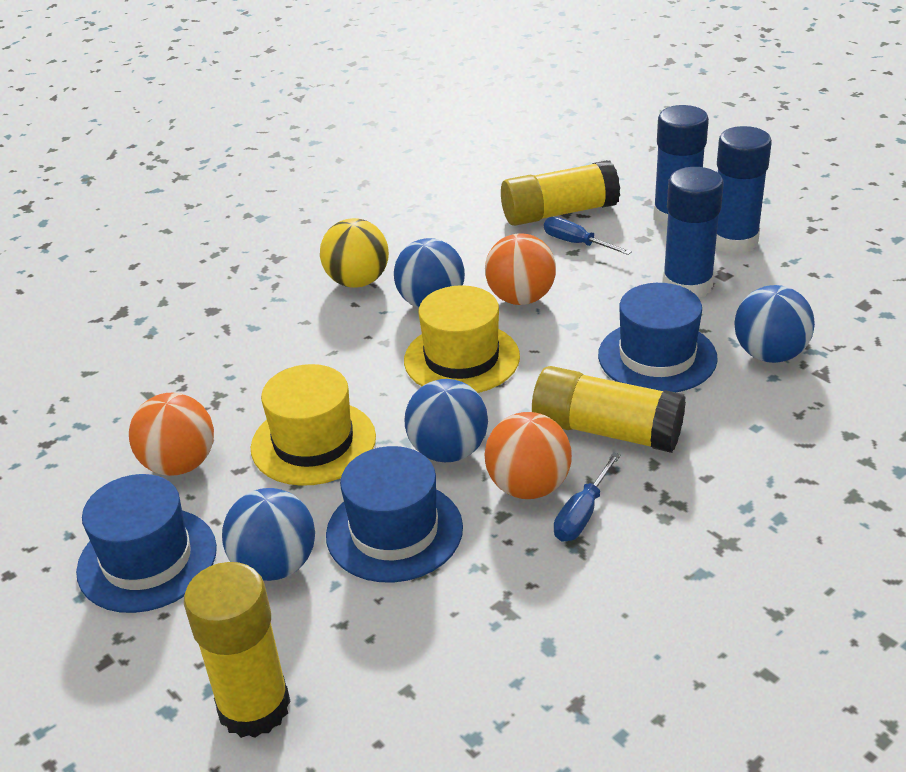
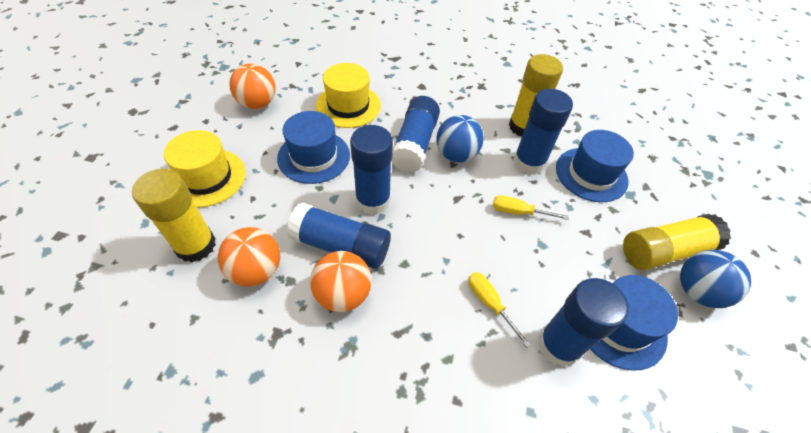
blue ball: [222,488,315,581] [394,238,465,308] [405,379,488,462] [734,285,815,363] = 4 -> [436,115,484,163] [680,250,751,308] = 2
blue glue stick: [653,105,709,227] [662,167,724,298] [716,126,772,254] = 3 -> [286,203,391,269] [350,125,393,215] [392,96,440,173] [513,89,573,174] [538,278,629,367] = 5
blue screwdriver: [544,217,632,255] [554,452,621,542] = 2 -> none = 0
yellow ball: [320,218,389,288] = 1 -> none = 0
yellow screwdriver: none = 0 -> [468,272,531,348] [493,195,569,220] = 2

